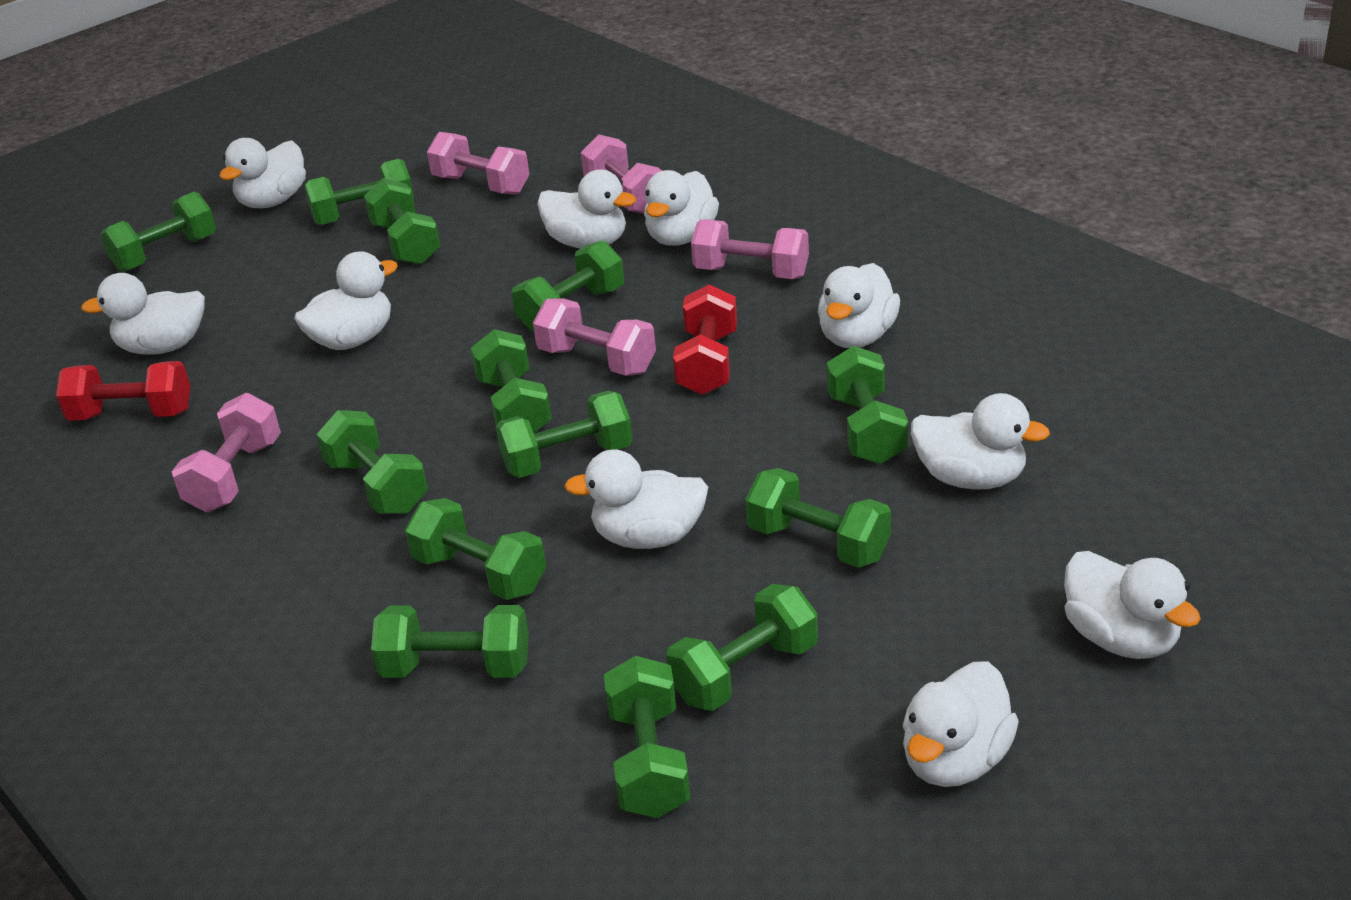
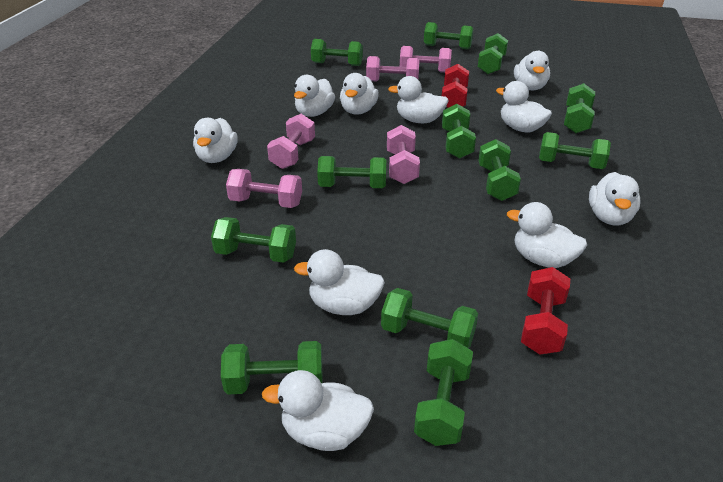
green dumbbell: [101,192,216,272] [304,159,414,225] [316,410,428,514] [364,178,441,265] [371,605,529,678] [405,498,546,600] [471,329,552,433] [496,391,633,478] [512,240,624,332] [604,656,691,818] [666,584,818,711] [745,468,891,568] [827,346,908,464] = 13 -> [211,217,296,263] [221,341,323,394] [311,39,363,66] [317,156,386,188] [381,288,478,348] [414,339,473,446] [424,22,473,50] [442,104,476,159] [478,33,508,74] [478,139,521,201] [539,132,611,169] [564,83,595,133] = 12

